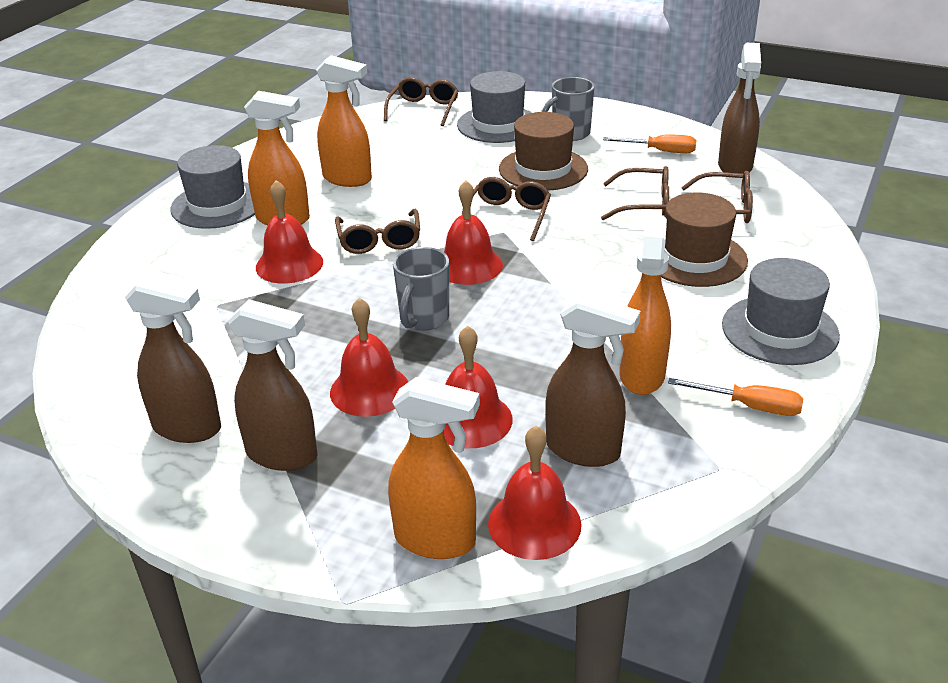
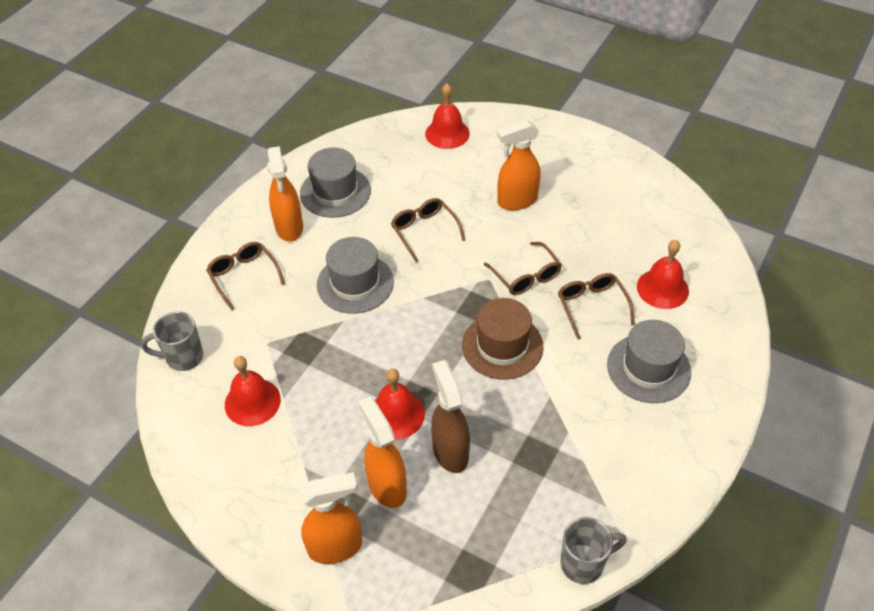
brown glasses: [335,209,420,254] [384,77,459,126] [462,177,551,241] [601,166,669,220] [681,171,753,223] = 5 -> [206,242,285,310] [391,198,465,262] [484,242,562,295] [558,273,635,339] = 4
brown hat: [499,112,588,191] [661,193,748,287] = 2 -> [462,298,543,380] = 1
brown spray bottle: [125,276,221,443] [227,299,318,471] [545,293,641,467] [718,43,761,178] = 4 -> [431,360,470,473] = 1
orange screwdriver: [603,135,696,153] [668,378,803,416] = 2 -> none = 0
red bell: [256,180,323,284] [330,298,408,417] [444,180,503,285] [444,326,513,448] [488,426,582,560] = 5 -> [225,356,281,426] [375,369,425,439] [425,83,470,149] [637,240,689,309] = 4

